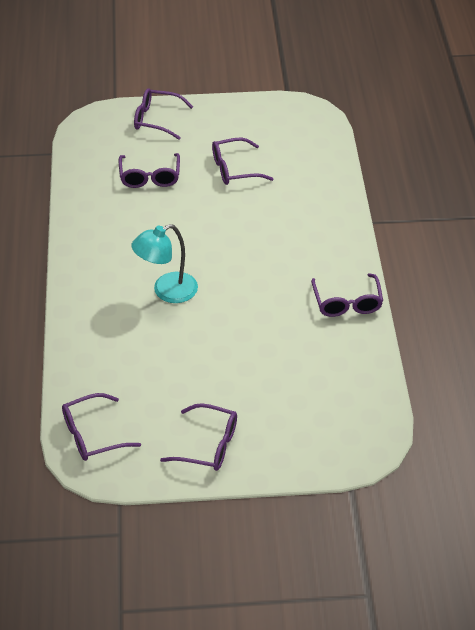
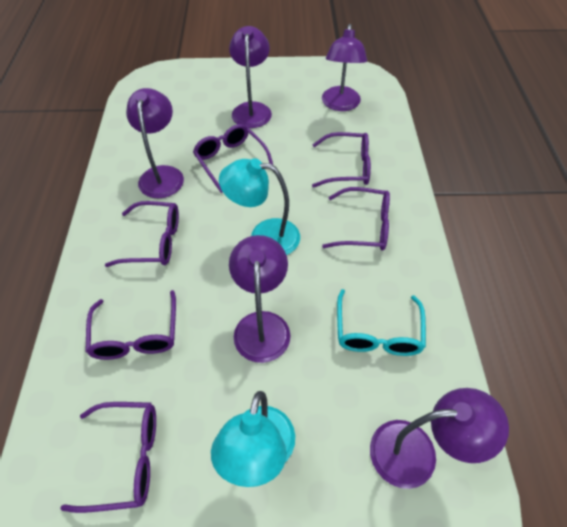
purple lamp: none = 0 -> [126,88,184,198] [229,26,272,128] [229,235,290,363] [322,24,367,111] [370,388,509,489] = 5
turquoise glasses: none = 0 -> [337,289,426,356] = 1
turquoise lamp: [131,224,198,303] = 1 -> [211,391,295,487] [219,158,300,255] = 2

